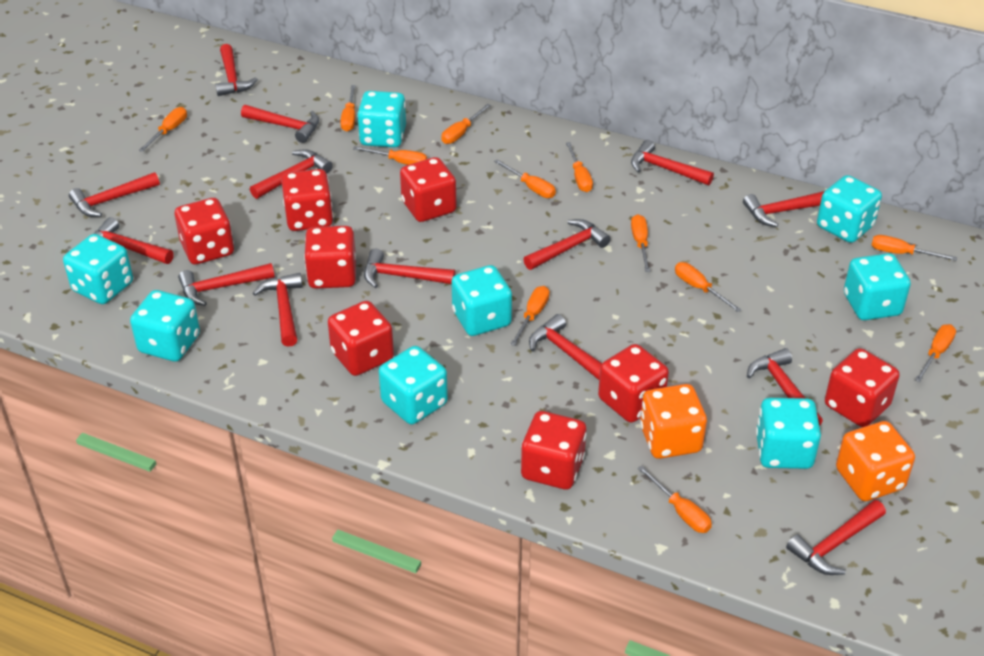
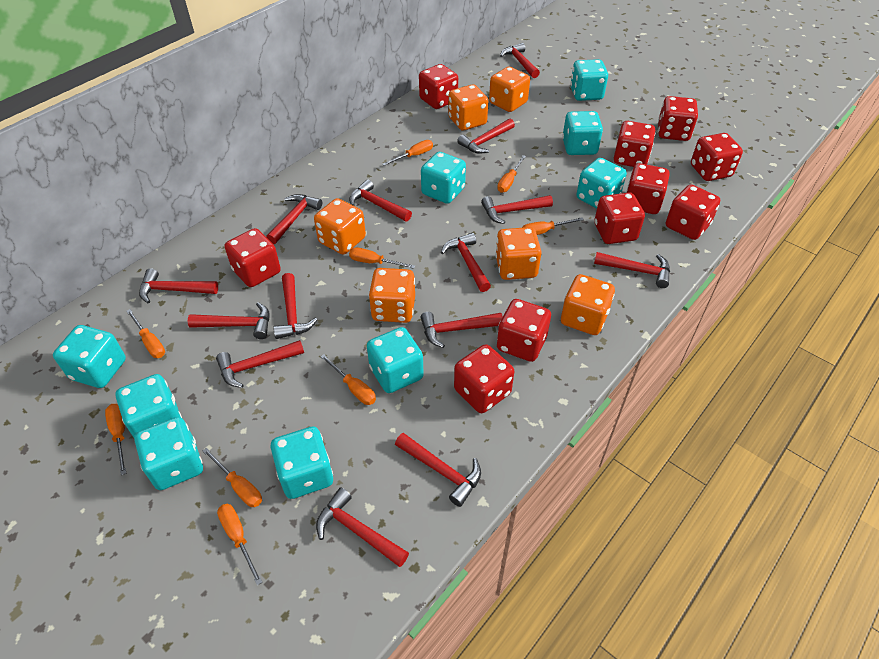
orange dice: [640,384,707,459] [836,421,915,501] = 2 -> [314,198,366,255] [369,268,415,323] [448,84,488,131] [489,67,530,112] [495,227,542,280] [561,274,615,335] = 6
orange screwdriver: [138,107,187,152] [340,85,356,131] [353,146,427,165] [441,104,491,144] [494,159,556,198] [510,286,550,346] [566,142,593,192] [631,214,650,272] [638,466,712,533] [675,262,742,312] [872,235,957,261] [915,324,956,382] = 12 -> [105,404,126,475] [126,309,165,358] [203,448,262,507] [217,504,263,585] [320,354,376,405] [349,247,415,269] [382,140,433,166] [497,155,526,193] [522,217,584,235] = 9
red dice: [175,198,234,265] [281,169,333,231] [304,226,356,289] [328,301,394,376] [400,157,457,222] [521,411,587,490] [598,344,669,422] [825,348,900,427] = 8 -> [224,228,281,287] [419,64,458,109] [454,344,514,413] [497,299,551,362] [594,193,645,244] [614,121,655,167] [626,163,670,214] [658,96,698,141] [666,184,720,240] [691,133,743,181] = 10
turquoise dice: [63,234,133,304] [130,290,200,362] [357,91,406,147] [379,346,448,424] [451,265,512,336] [756,398,821,469] [817,175,882,243] [844,253,911,320] = 8 -> [53,325,126,388] [116,374,182,437] [134,417,203,490] [270,426,333,499] [367,327,424,393] [421,152,466,204] [562,111,603,155] [570,59,608,101] [576,158,627,208] = 9

